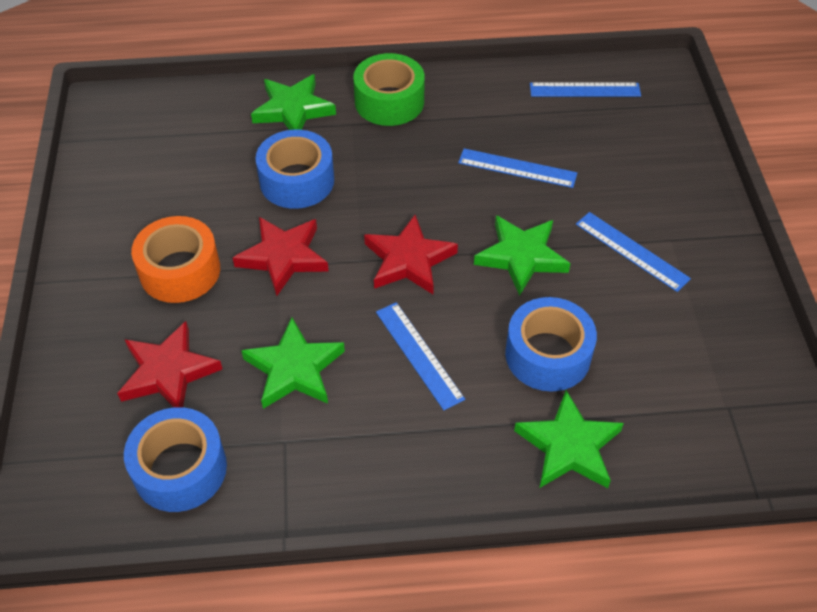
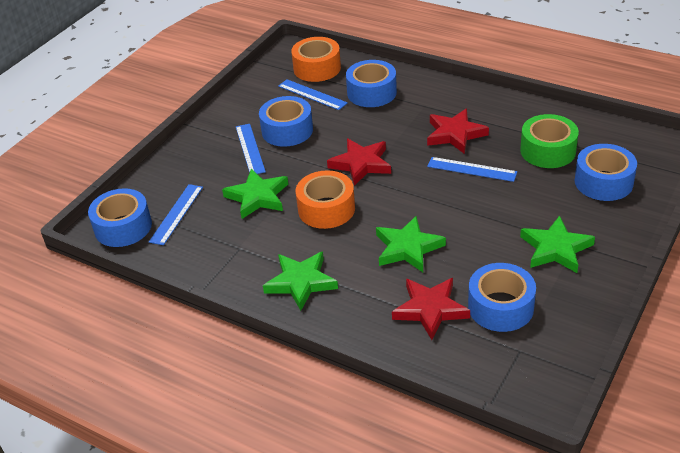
blue tape: [124,407,227,512] [255,130,334,209] [505,297,597,392] = 3 -> [88,188,152,247] [259,96,313,147] [346,60,397,107] [468,263,536,332] [575,144,637,201] = 5
orange tape: [131,216,220,303] = 1 -> [291,37,341,82] [296,170,355,229] = 2

